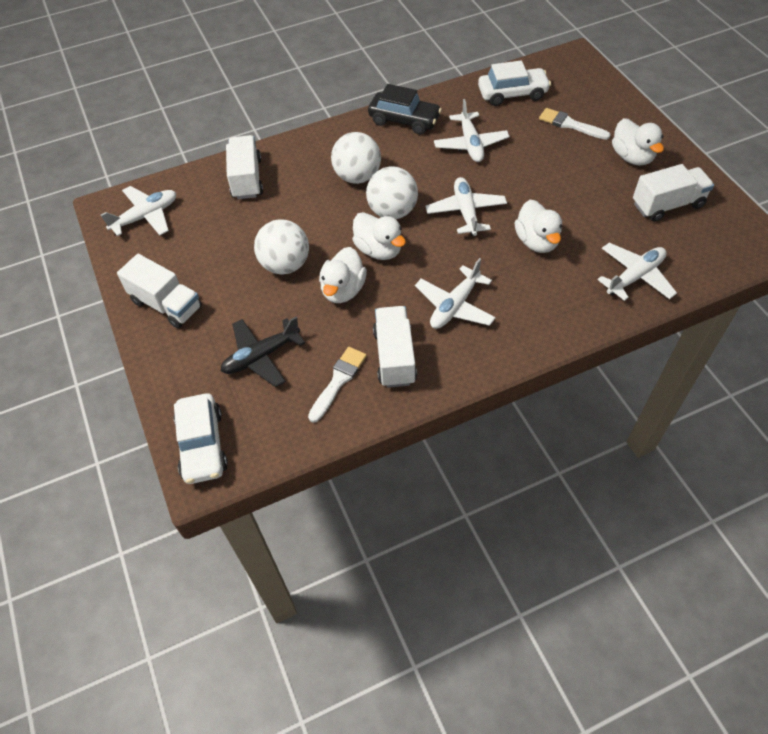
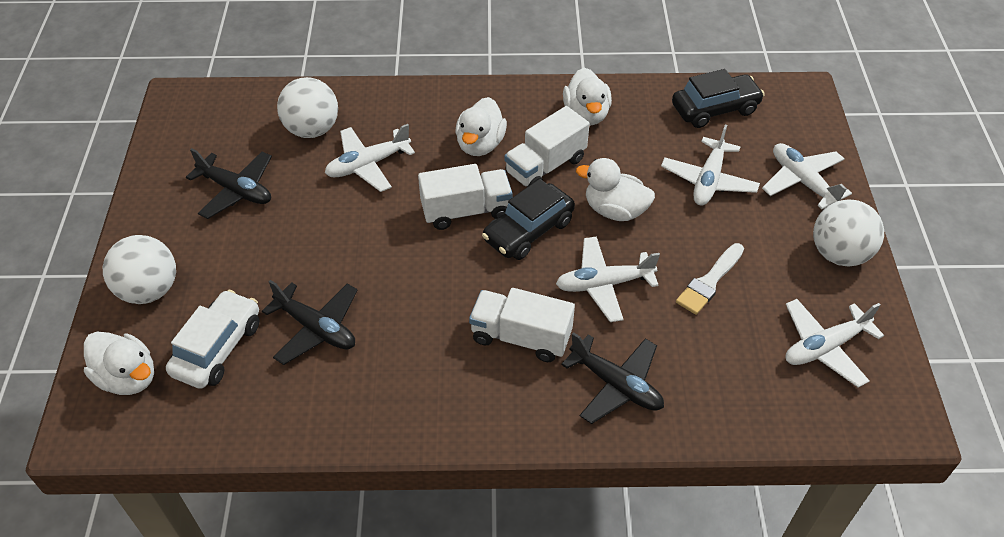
black car: [368,84,442,135] = 1 -> [482,179,575,260] [672,69,765,128] = 2
black plane: [221,317,305,387] = 1 -> [186,148,272,219] [262,280,358,365] [561,332,664,424] = 3
white brush: [308,347,367,423] [539,108,611,140] = 2 -> [676,243,744,315] = 1
white car: [174,393,228,484] [478,61,551,106] = 2 -> [166,290,259,389] = 1
white truck: [117,254,202,328] [226,135,263,199] [373,306,417,388] [633,164,714,222] = 4 -> [418,164,513,230] [469,288,575,362] [504,106,590,187] = 3

